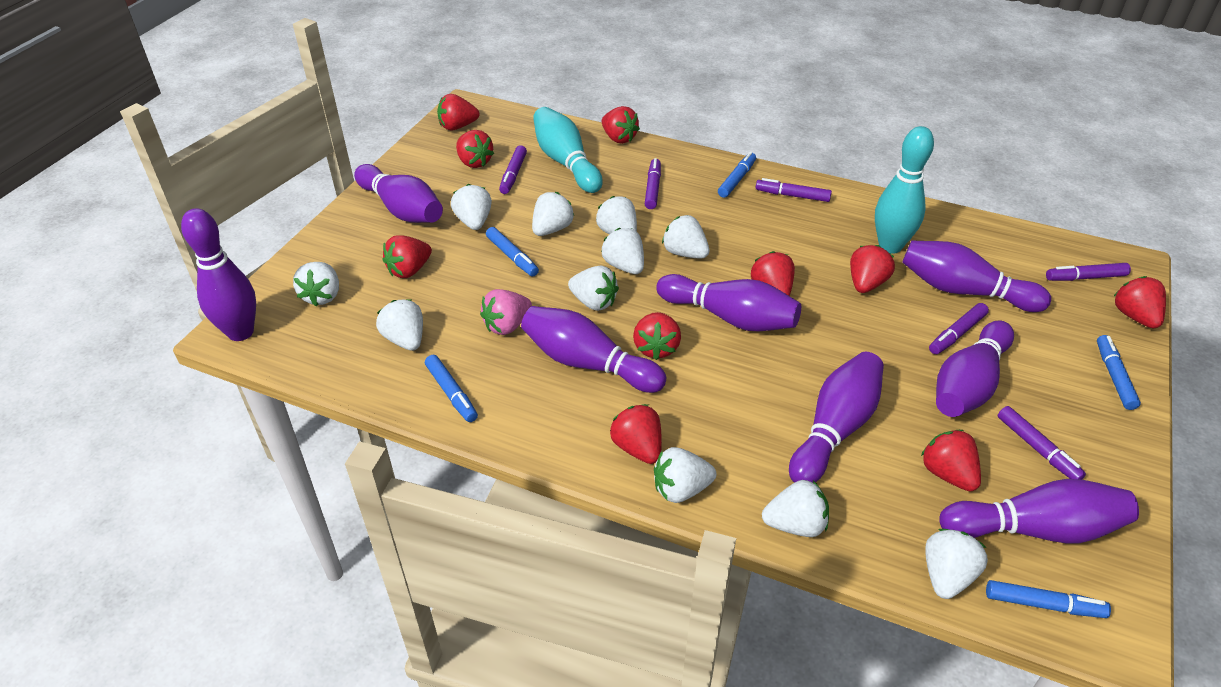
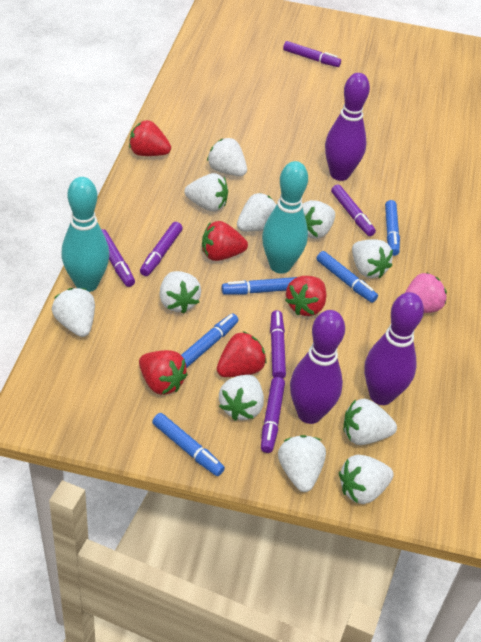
purple bowling pin: [181,208,256,341] [354,164,443,223] [521,306,666,393] [656,274,801,331] [789,352,884,483] [902,240,1051,312] [936,321,1014,417] [939,479,1139,543] = 8 -> [290,310,345,424] [325,73,370,181] [364,292,424,405] = 3
red strawberry: [383,235,432,278] [437,94,479,130] [456,130,494,168] [602,106,640,144] [610,404,662,464] [633,312,681,360] [751,251,795,296] [850,245,895,293] [921,430,981,492] [1114,276,1166,329] = 10 -> [129,120,171,156] [139,350,188,395] [202,221,248,261] [217,331,266,377] [285,276,326,316] = 5

